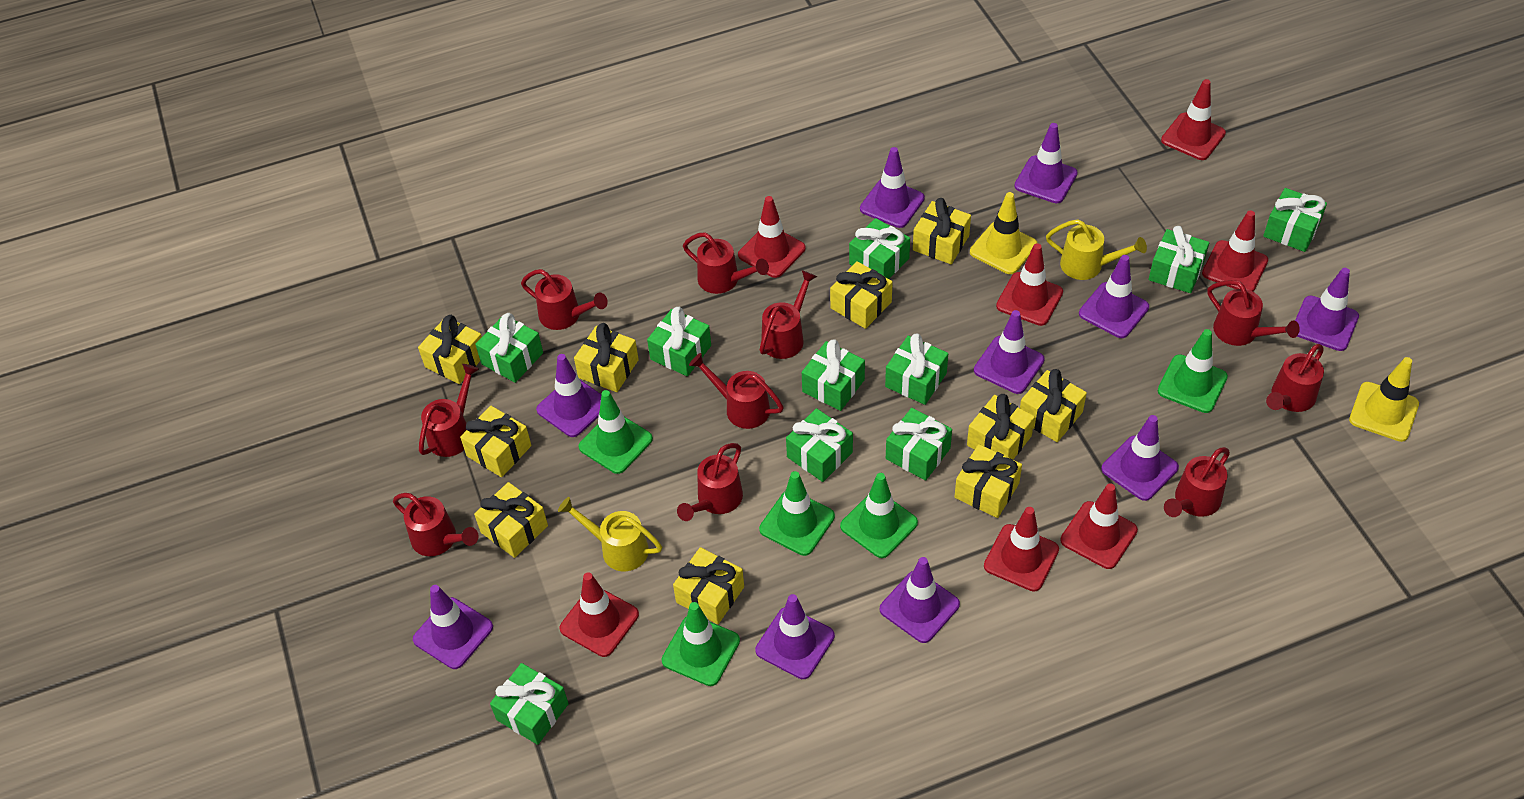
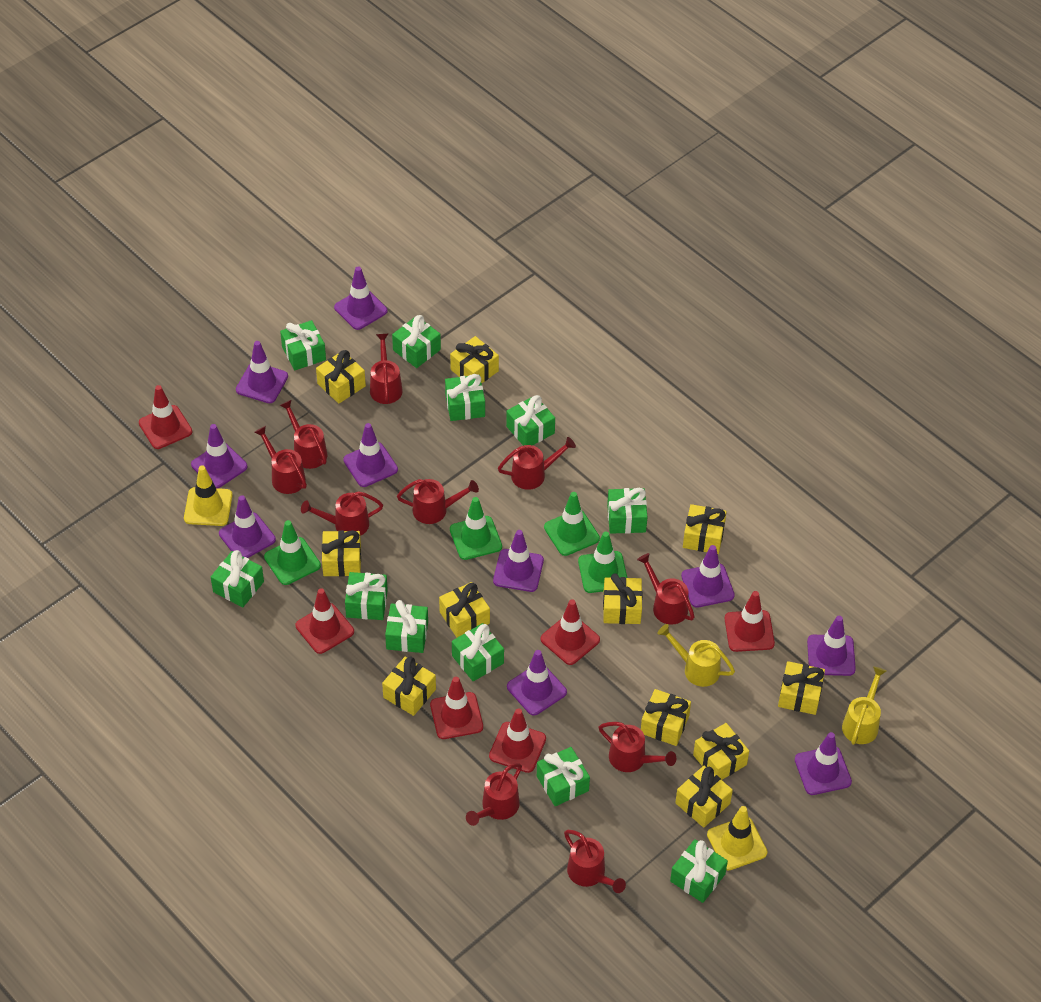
green gift: [475,313,543,383] [490,663,569,745] [647,307,711,376] [786,408,853,482] [802,339,865,411] [849,218,910,279] [885,333,948,405] [886,408,952,481] [1149,226,1209,293] [1263,188,1327,252] = 10 -> [211,550,264,607] [280,320,326,370] [345,572,388,620] [385,600,428,653] [392,315,441,368] [445,374,485,421] [452,623,504,681] [506,395,555,446] [537,747,590,806] [607,488,647,534] [670,839,728,903] = 11
green traffic cone: [579,390,653,474] [662,602,740,686] [759,471,835,556] [840,473,918,558] [1158,329,1228,413] = 5 -> [264,520,321,585] [450,497,502,560] [544,492,600,556] [578,532,627,593] = 4
red traffic cone: [560,572,639,657] [738,196,806,278] [984,507,1059,592] [996,243,1063,326] [1060,483,1138,569] [1161,79,1226,160] [1202,210,1268,292] = 7 -> [139,385,192,449] [296,588,354,654] [430,677,483,739] [489,708,546,773] [540,599,600,665] [725,591,775,652] = 6
yellow gift: [418,315,482,384] [460,406,531,477] [474,482,548,558] [574,323,639,392] [673,547,744,624] [830,261,893,329] [913,198,971,264] [954,444,1022,518] [967,394,1035,459] [1020,369,1087,442] = 10 -> [316,350,366,403] [322,530,361,577] [382,657,436,716] [439,582,490,638] [450,336,499,383] [603,573,643,624] [641,689,691,746] [675,766,733,828] [683,504,727,554] [693,723,749,780] [778,661,825,715] = 11

